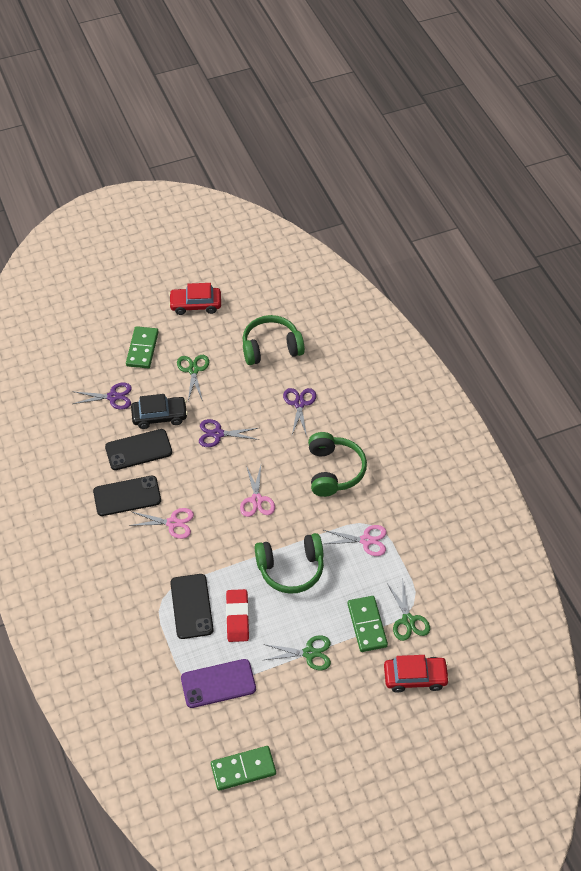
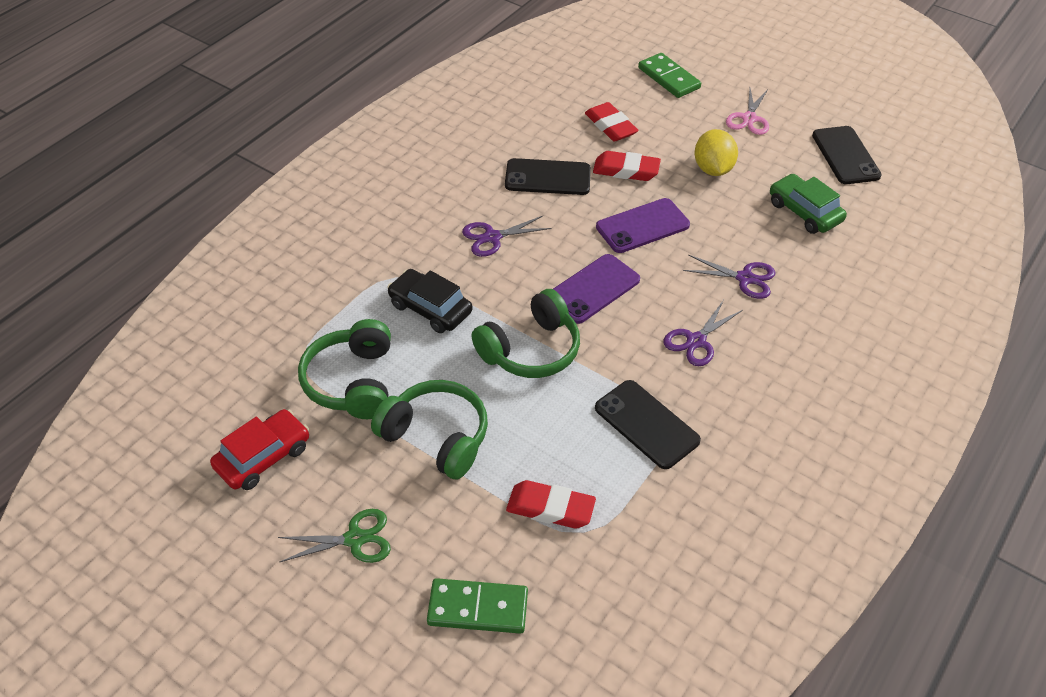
green car: none = 0 -> [770,174,847,234] = 1
green domino: [126,326,158,368] [211,746,276,791] [348,596,388,652] = 3 -> [427,578,528,634] [638,53,701,98] = 2
green scissors: [177,355,209,401] [263,635,331,670] [387,583,430,641] = 3 -> [278,509,391,563] = 1
pink scissors: [128,508,194,539] [240,465,275,517] [324,525,387,556] = 3 -> [726,88,769,135] = 1
purple phone: [181,659,256,708] = 1 -> [553,254,640,324] [596,198,690,253] = 2
red car: [169,283,221,315] [384,655,450,693] = 2 -> [210,409,309,490] = 1
red eraser: [226,589,249,642] = 1 -> [506,480,596,528] [585,102,639,142] [593,151,661,181] = 3
yellow lemon: none = 0 -> [694,129,738,176] = 1

